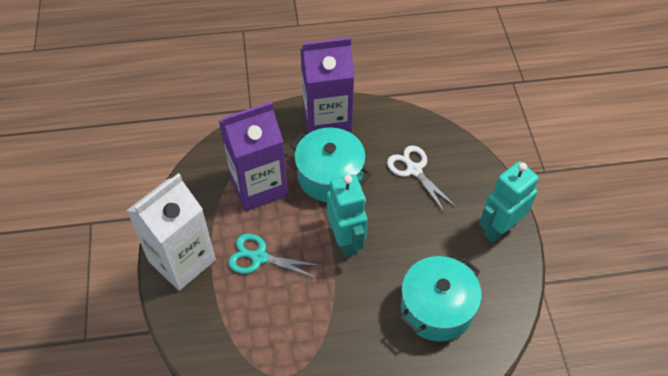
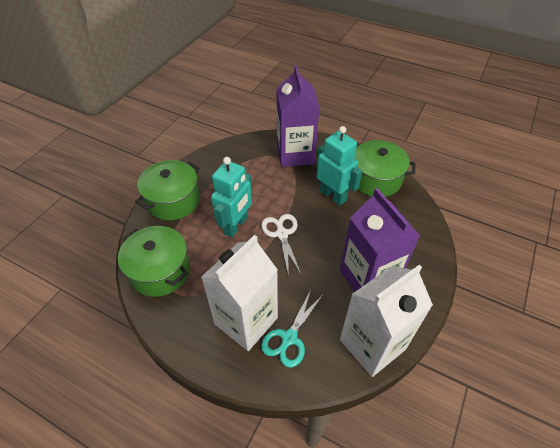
green pot: none = 0 -> [118,226,190,297] [135,160,200,220] [353,140,416,197] = 3
turquoise pot: [290,127,371,202] [400,256,482,342] = 2 -> none = 0
white carton: [126,173,216,291] = 1 -> [201,235,278,351] [340,265,433,377] = 2

